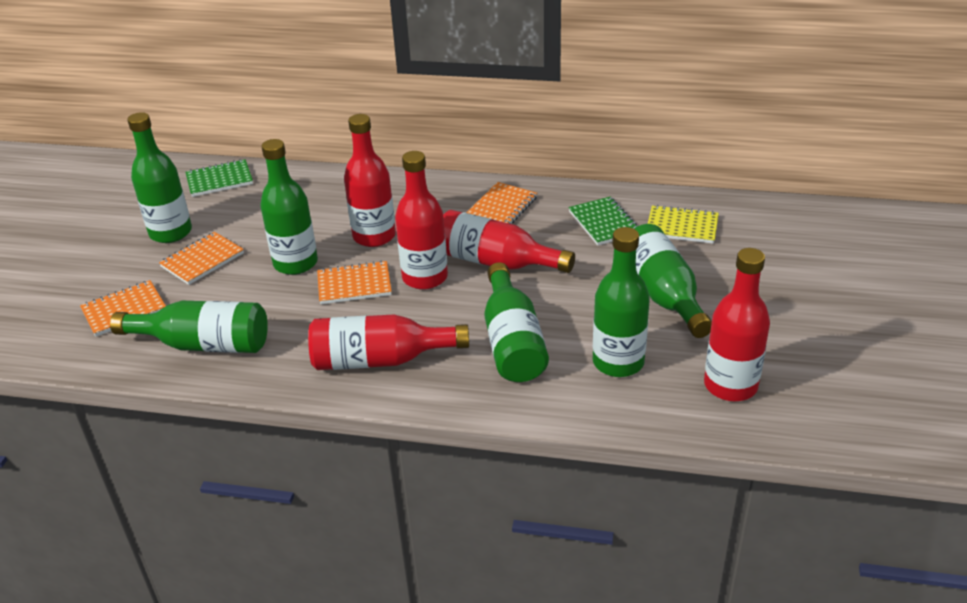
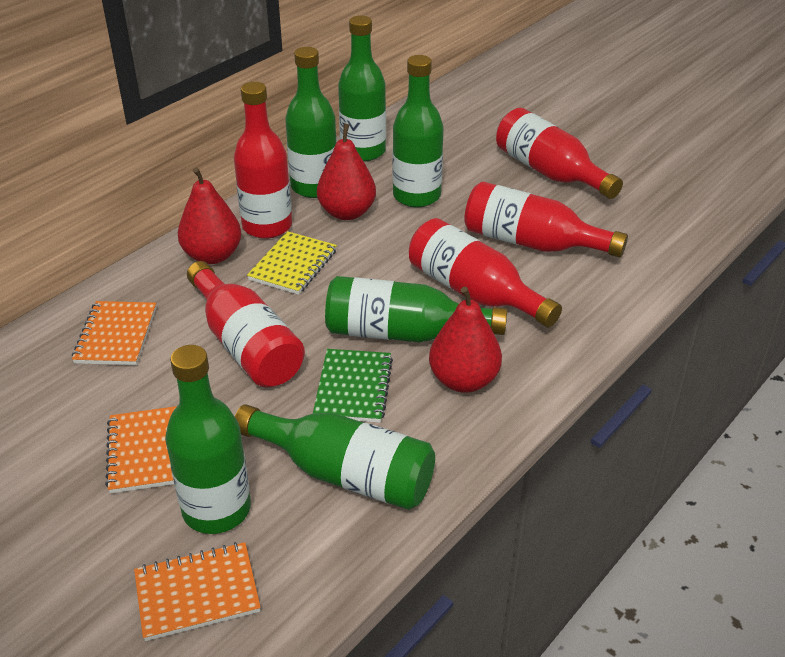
green notebook: [185,159,253,197] [568,197,638,246] = 2 -> [313,349,393,423] = 1
orange notebook: [80,280,166,337] [159,232,244,285] [317,260,392,304] [466,182,537,224] = 4 -> [72,301,156,365] [105,406,177,494] [134,542,261,641] = 3
red pear: none = 0 -> [178,167,241,264] [317,124,376,220] [429,287,502,393] = 3

